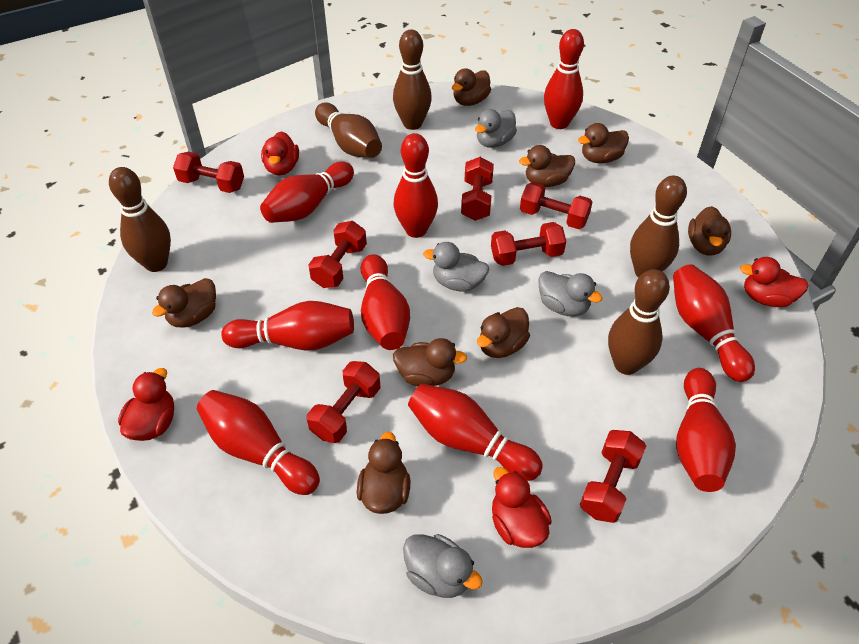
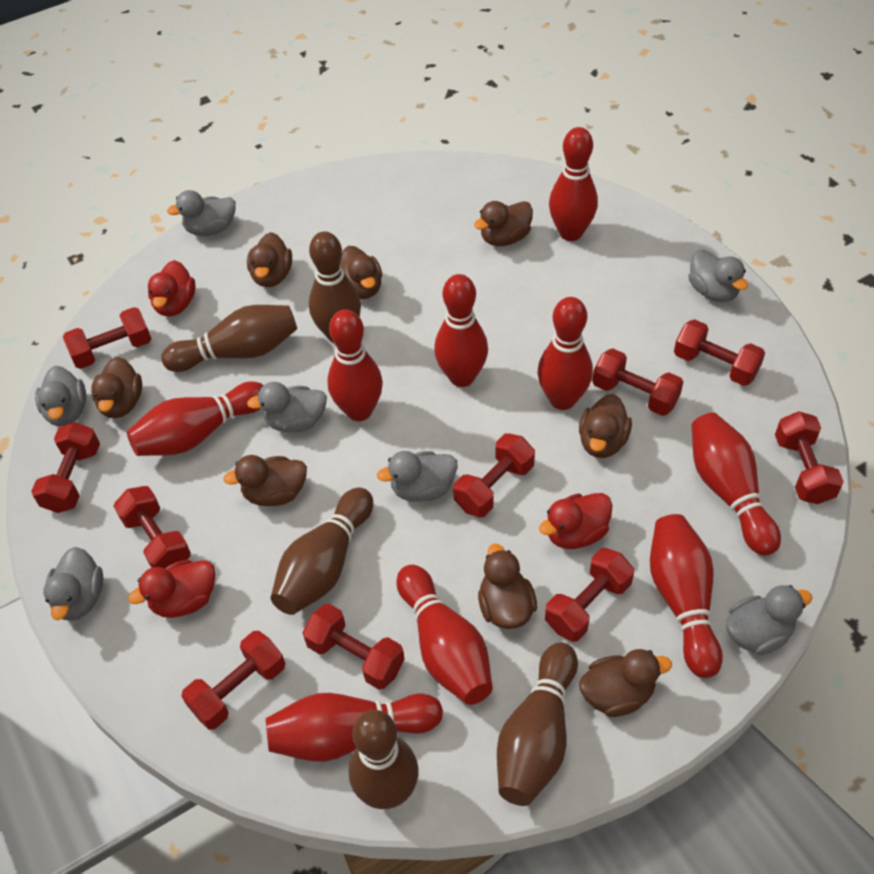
grey duck: [403,534,483,598] [423,242,489,292] [475,109,517,148] [538,271,602,316] = 4 -> [35,366,86,426] [43,547,103,621] [167,190,236,236] [247,382,327,432] [377,451,458,502] [688,249,748,302] [726,585,812,655] = 7
red duck: [118,368,174,441] [261,131,299,175] [492,467,552,548] [740,257,809,307] = 4 -> [128,560,215,618] [148,260,196,316] [539,493,612,549] = 3
red dumbbell: [173,152,244,193] [307,361,380,443] [308,221,367,288] [461,157,494,221] [491,222,566,266] [520,182,592,229] [580,430,646,523] = 7 -> [31,422,100,513] [63,307,151,369] [114,486,191,568] [181,631,285,730] [302,604,405,690] [453,433,535,517] [545,548,634,642] [592,349,683,416] [674,319,765,386] [775,411,844,504] = 10

